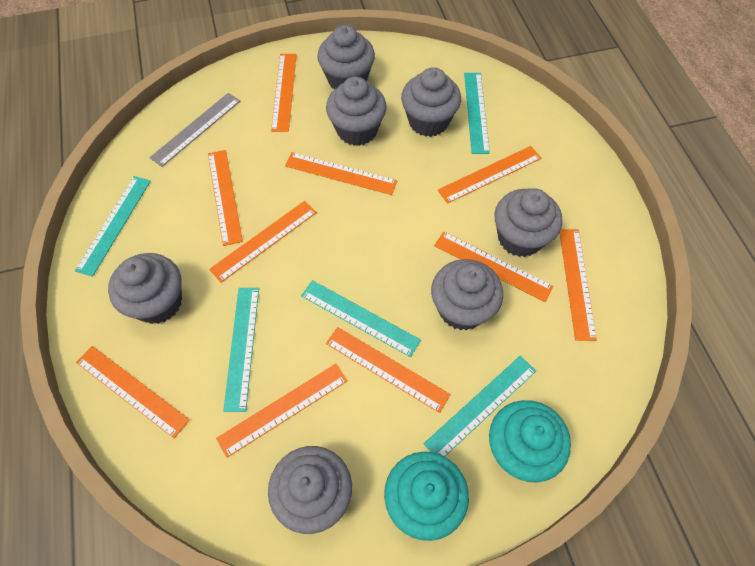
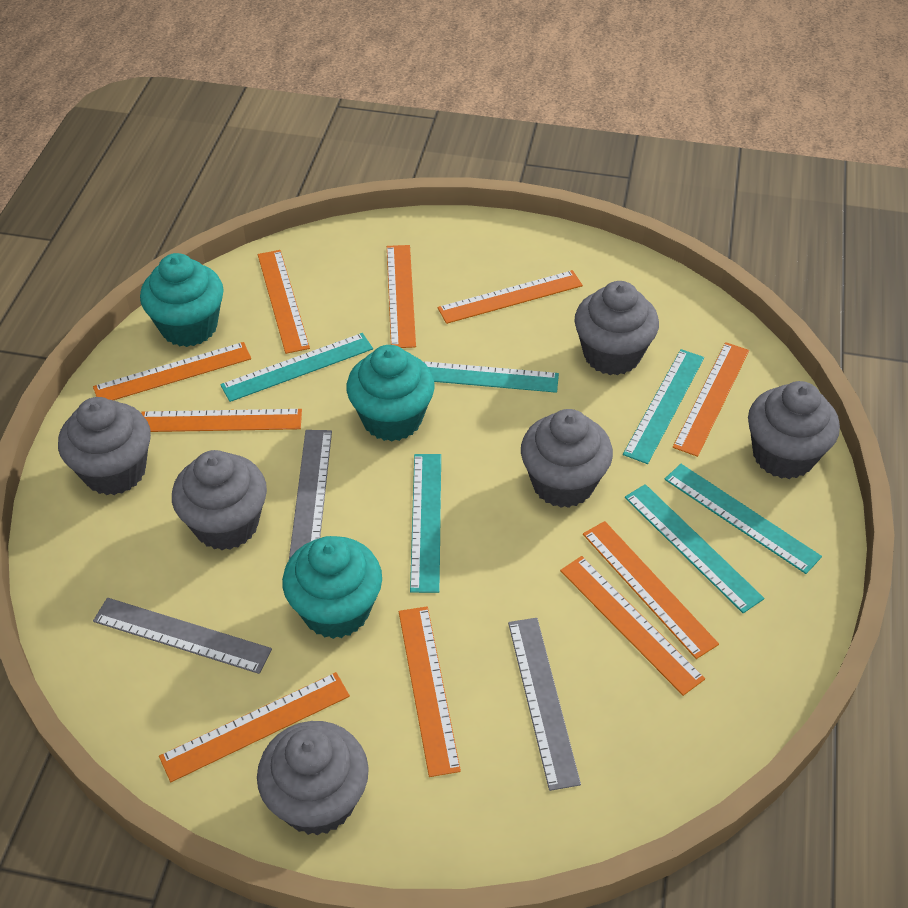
grey cupcake: [108,253,182,324] [268,446,352,534] [317,25,375,90] [326,77,387,146] [401,67,461,137] [431,259,503,330] [494,188,562,257] = 7 -> [58,397,151,495] [172,450,267,550] [257,721,369,836] [521,409,613,508] [574,281,659,375] [748,381,840,479] = 6
grey ruler: [149,93,240,167] = 1 -> [93,598,272,674] [289,430,332,559] [508,618,581,791] = 3
turquoise cupcake: [384,452,469,541] [489,400,571,482] = 2 -> [140,253,224,347] [282,536,382,639] [346,345,435,441] = 3
turquoise ruler: [75,176,151,277] [223,288,259,412] [301,280,421,357] [424,356,536,457] [464,73,490,154] = 5 -> [220,333,373,402] [410,454,441,593] [423,361,559,393] [623,349,704,464] [625,484,764,613] [664,464,822,574] = 6

